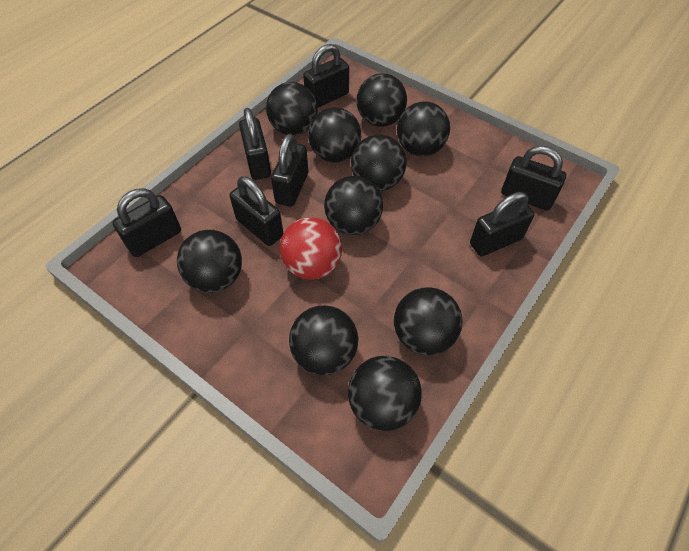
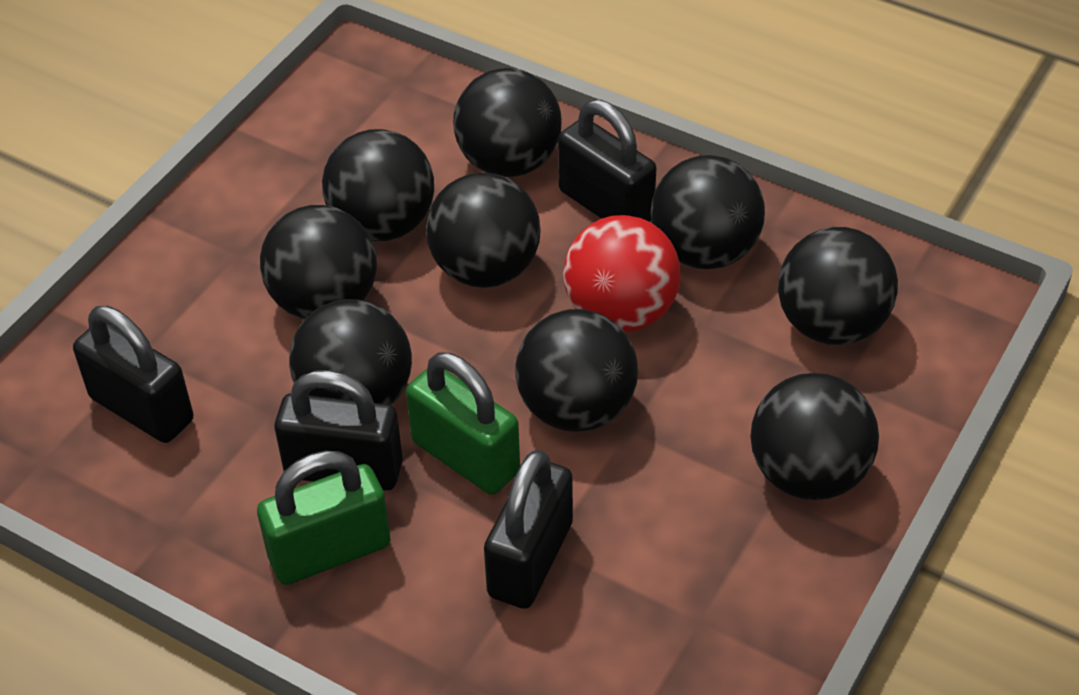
black ball: [177,230,242,293] [266,82,318,136] [289,305,358,375] [308,107,361,162] [324,176,383,235] [348,356,422,431] [351,135,407,191] [356,73,407,127] [394,287,463,355] [397,101,450,156] = 10 -> [260,205,377,319] [289,299,412,405] [322,129,434,241] [426,172,541,288] [453,68,562,177] [515,309,638,432] [651,155,765,269] [751,373,879,500] [778,227,898,345] = 9
black padlock: [112,188,181,257] [229,176,284,246] [239,108,271,180] [271,134,308,207] [303,44,349,108] [470,192,534,256] [501,146,566,211] = 7 -> [73,306,193,443] [274,370,403,491] [484,449,573,609] [558,99,656,222] = 4
green padlock: none = 0 -> [257,451,390,585] [406,352,520,494] = 2

